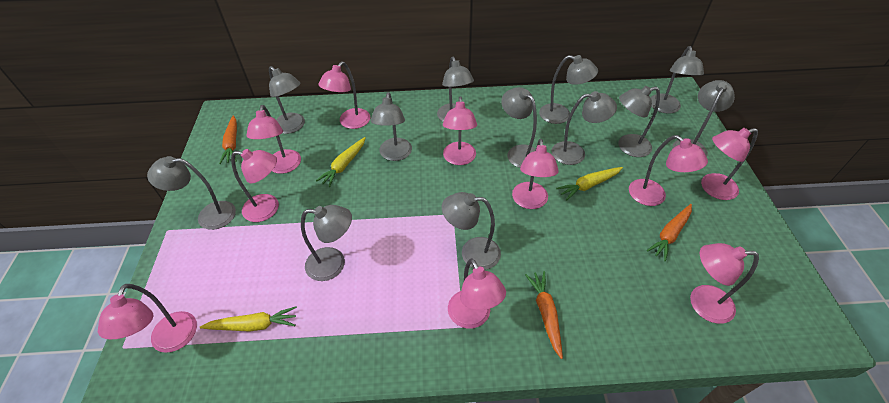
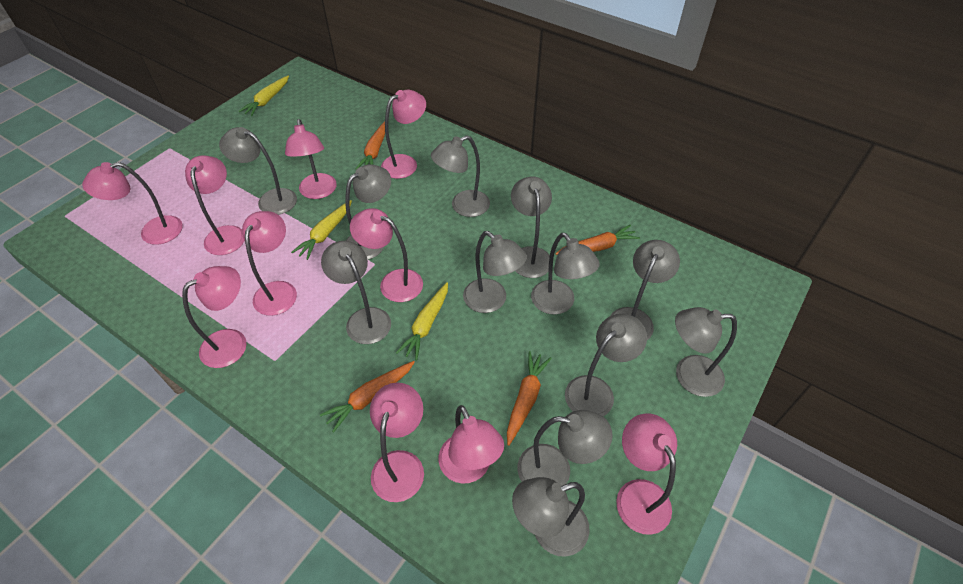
orange carrot: [219,115,237,164] [525,271,563,359] [647,204,692,261] = 3 -> [320,361,415,433] [356,121,385,170] [507,351,552,446] [556,225,640,255] = 4

